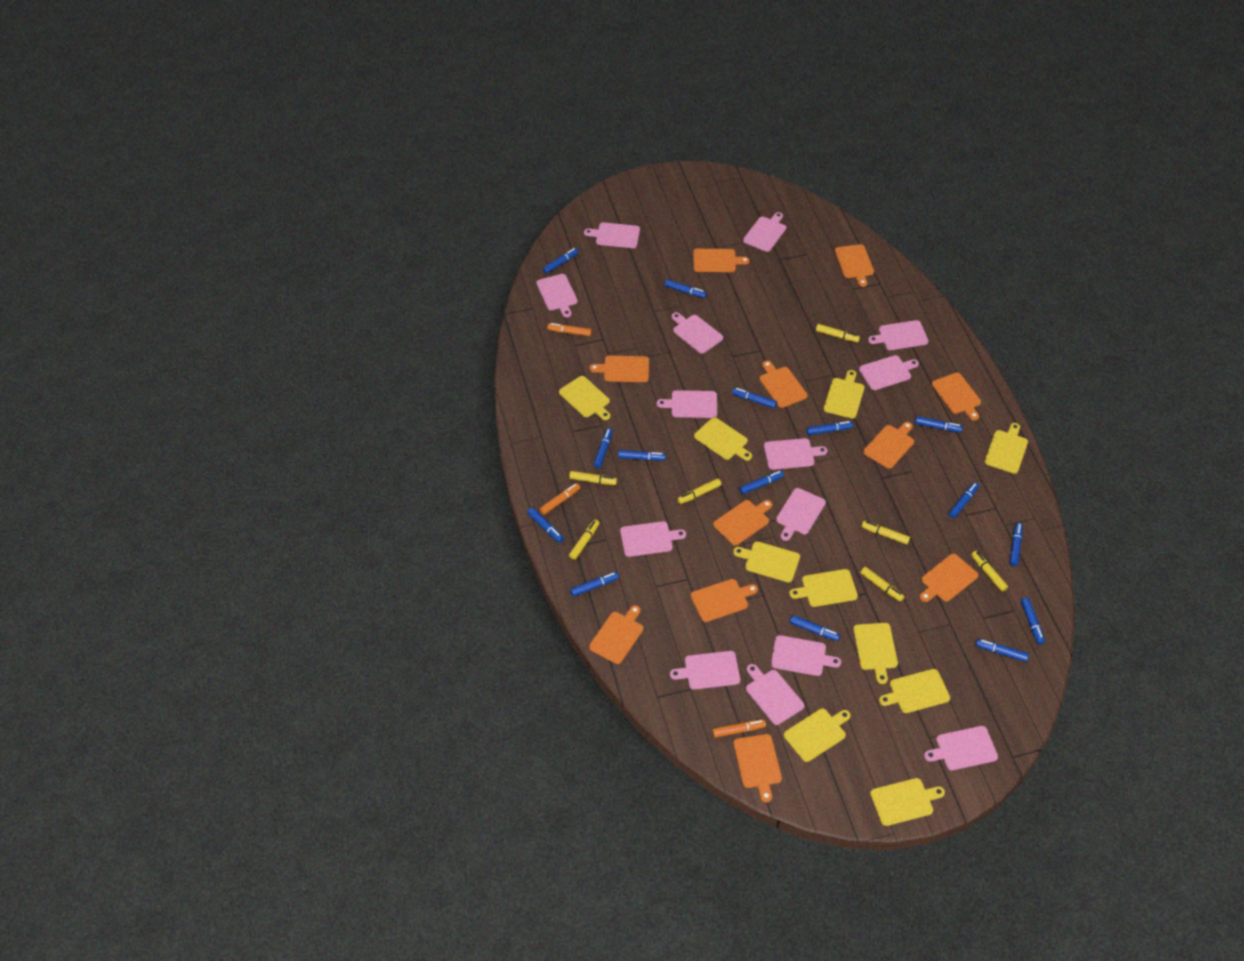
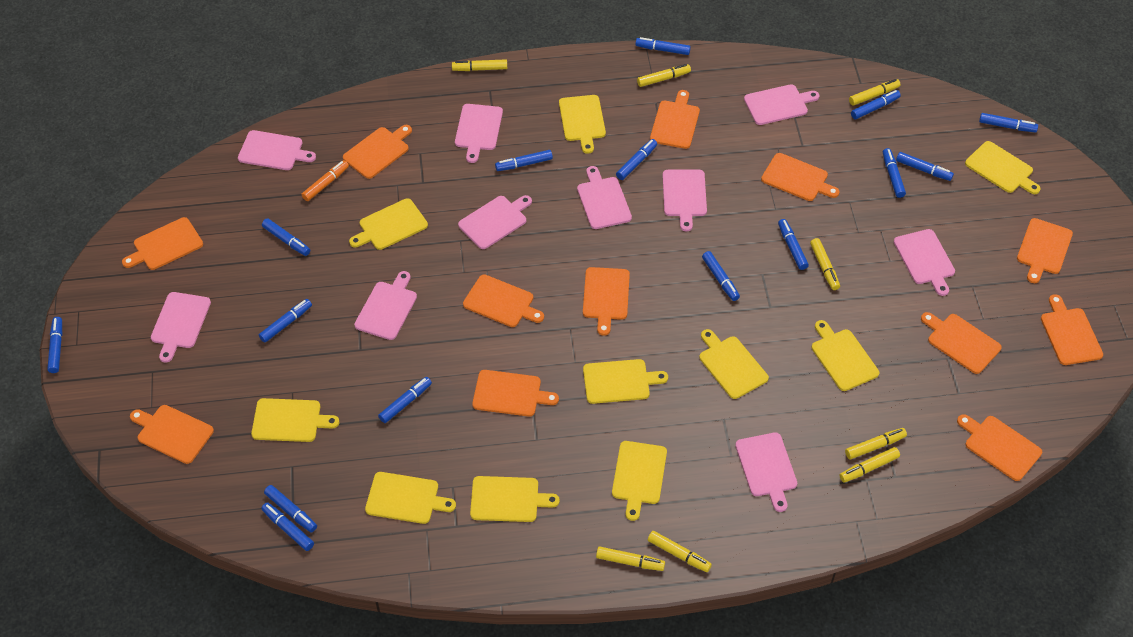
orange cutting board: [589,605,644,664] [590,356,649,382] [691,579,758,622] [693,249,750,272] [713,500,773,546] [734,734,782,802] [760,361,808,408] [835,244,874,287] [863,422,914,469] [920,553,978,602] [932,373,981,421] = 11 -> [122,217,203,270] [130,405,214,464] [343,125,412,179] [463,274,544,327] [472,370,559,417] [583,267,630,336] [650,90,700,149] [761,153,840,201] [921,312,1002,374] [957,414,1042,481] [1017,218,1073,283] [1041,294,1103,365] = 12
orange marker: [539,483,580,515] [547,323,592,336] [712,719,766,738] = 3 -> [301,160,349,201] = 1
pink cutting board: [536,274,578,318] [584,222,640,248] [620,521,686,557] [657,390,717,418] [670,651,740,690] [672,312,723,354] [743,212,786,252] [746,664,804,725] [764,438,827,470] [771,635,841,676] [776,488,826,541] [859,355,919,390] [868,320,929,350] [924,726,998,770] = 14 -> [151,292,211,362] [238,130,316,170] [354,271,417,340] [455,104,503,163] [458,195,532,249] [577,166,632,229] [663,170,707,232] [735,432,797,512] [744,84,820,125] [894,229,955,296] = 10
yellow marker: [569,471,617,485] [569,519,600,560] [677,478,722,504] [816,324,860,342] [860,567,905,602] [861,521,910,544] [971,551,1008,592] = 7 -> [452,59,507,71] [596,546,665,571] [637,64,691,87] [648,531,712,572] [810,238,840,290] [840,447,900,482] [845,428,907,459] [849,79,901,106] = 8

